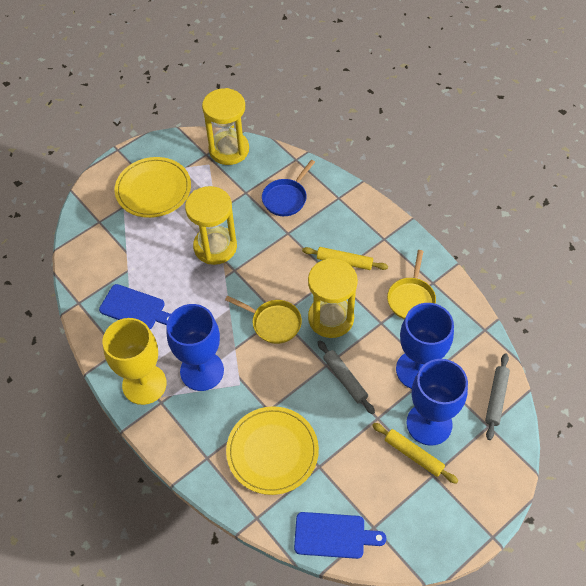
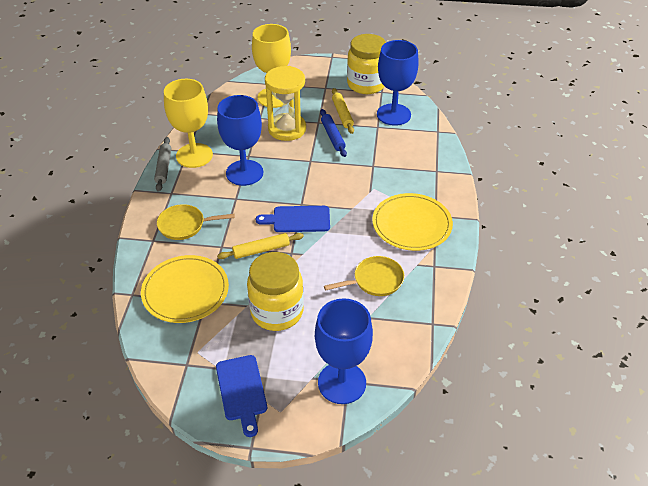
blue pan: [262,160,315,216] = 1 -> none = 0
blue rolling pin: none = 0 -> [320,109,347,157] = 1
grey rolling pin: [317,340,375,414] [485,353,510,440] = 2 -> [154,137,171,192] = 1
yellow goblet: [103,318,167,405] = 1 -> [164,79,213,168] [252,24,291,108] = 2
yellow hourglass: [185,186,237,265] [202,88,249,165] [308,258,358,338] = 3 -> [265,66,306,141] = 1
yellow jar: none = 0 -> [247,252,304,331] [347,34,386,94] = 2

